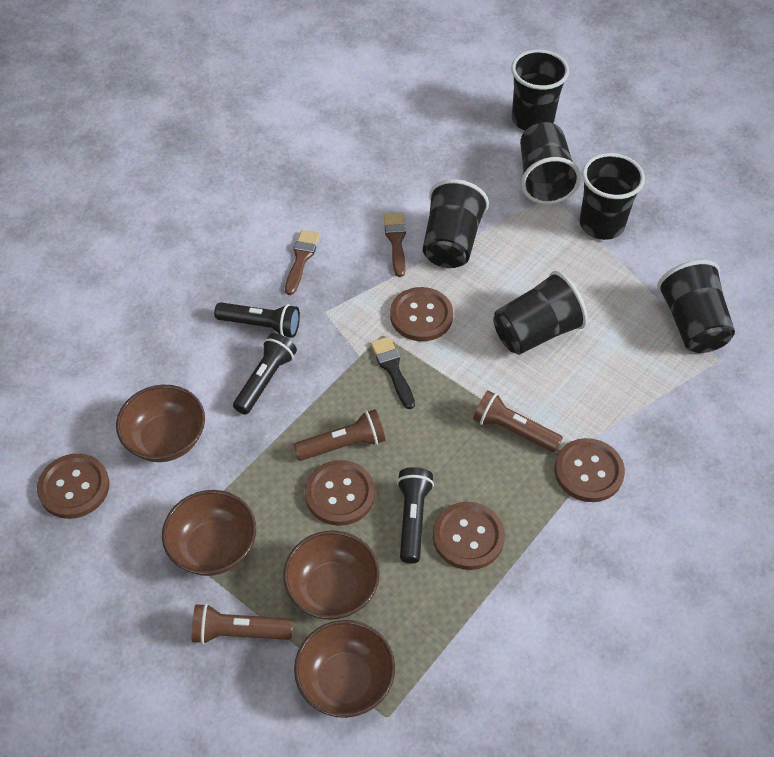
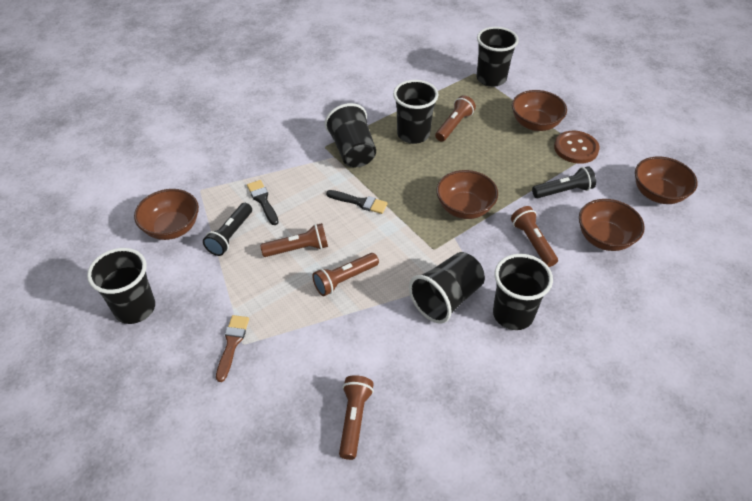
black brush: [370,337,415,409] = 1 -> [247,180,279,225] [326,190,388,214] = 2
black flashlight: [214,302,300,338] [233,333,297,415] [397,467,434,564] = 3 -> [203,203,252,256] [532,166,596,198] = 2
brown bowl: [116,385,205,462] [162,490,256,576] [283,530,380,620] [294,620,395,718] = 4 -> [134,189,199,240] [436,170,498,219] [512,90,567,131] [579,199,645,251] [635,156,698,204] = 5
brown brush: [285,230,320,295] [384,213,406,277] = 2 -> [216,315,249,382] = 1
brown button: [37,453,109,519] [305,460,375,526] [390,287,453,341] [433,502,505,570] [554,438,625,502] = 5 -> [554,131,600,164] = 1
brown flashlight: [192,603,293,644] [294,409,385,461] [473,390,563,452] = 3 -> [260,223,328,257] [312,253,379,296] [339,375,374,460] [435,95,476,142] [511,206,558,267] = 5

